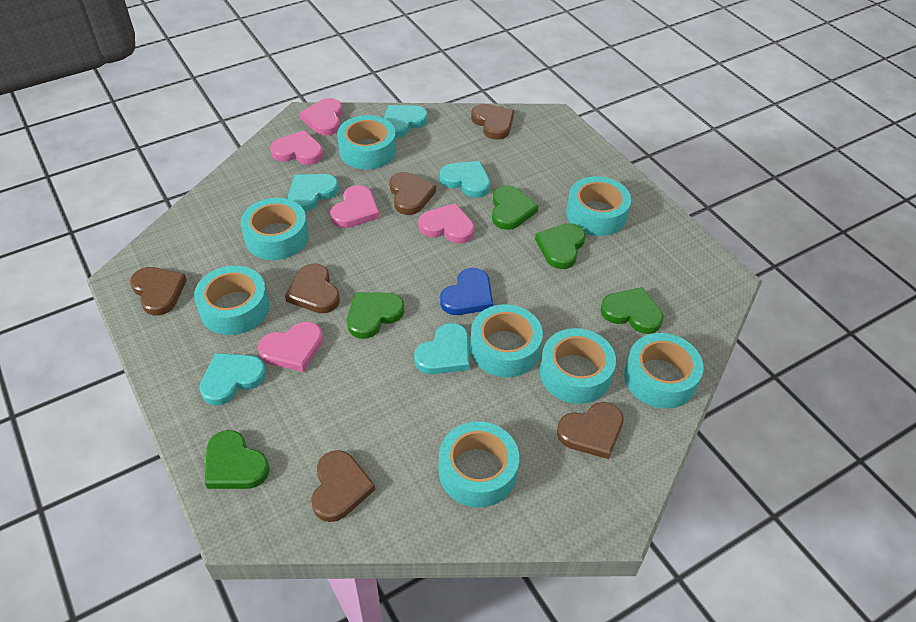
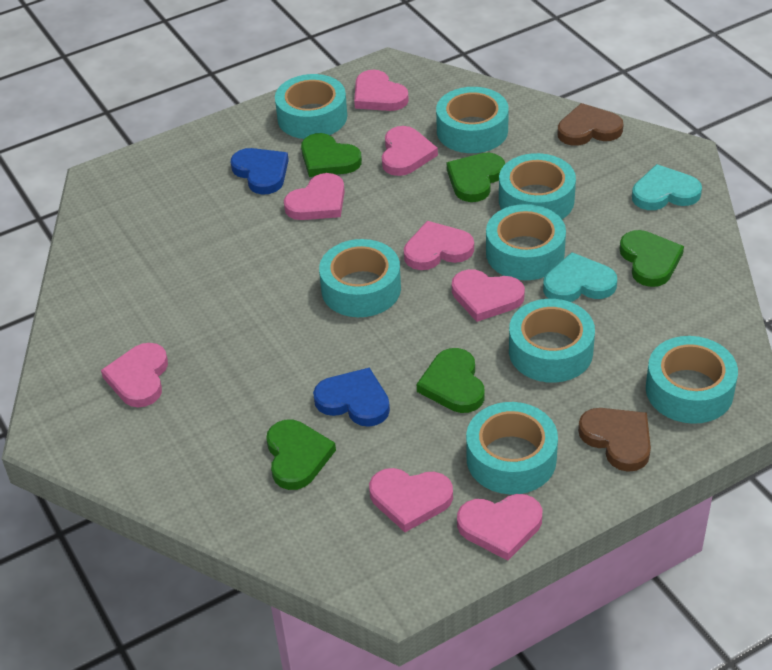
blue heart: [440,268,493,315] = 1 -> [231,148,289,195] [313,367,390,427] = 2
brown heart: [130,267,187,316] [285,263,340,313] [311,450,375,522] [389,172,436,215] [471,104,514,140] [557,402,624,459] = 6 -> [557,103,624,146] [578,408,651,472] = 2
pink heart: [258,322,323,372] [270,130,323,165] [299,98,343,136] [330,185,380,228] [418,203,474,244] = 5 -> [101,343,168,407] [284,173,345,220] [354,70,409,111] [369,468,453,532] [382,126,438,176] [404,221,474,270] [452,269,525,322] [457,494,542,561] = 8
turquoise heart: [199,353,266,405] [288,174,339,212] [384,105,428,138] [414,323,470,374] [440,161,490,198] = 5 -> [543,252,617,302] [632,164,702,210] = 2

